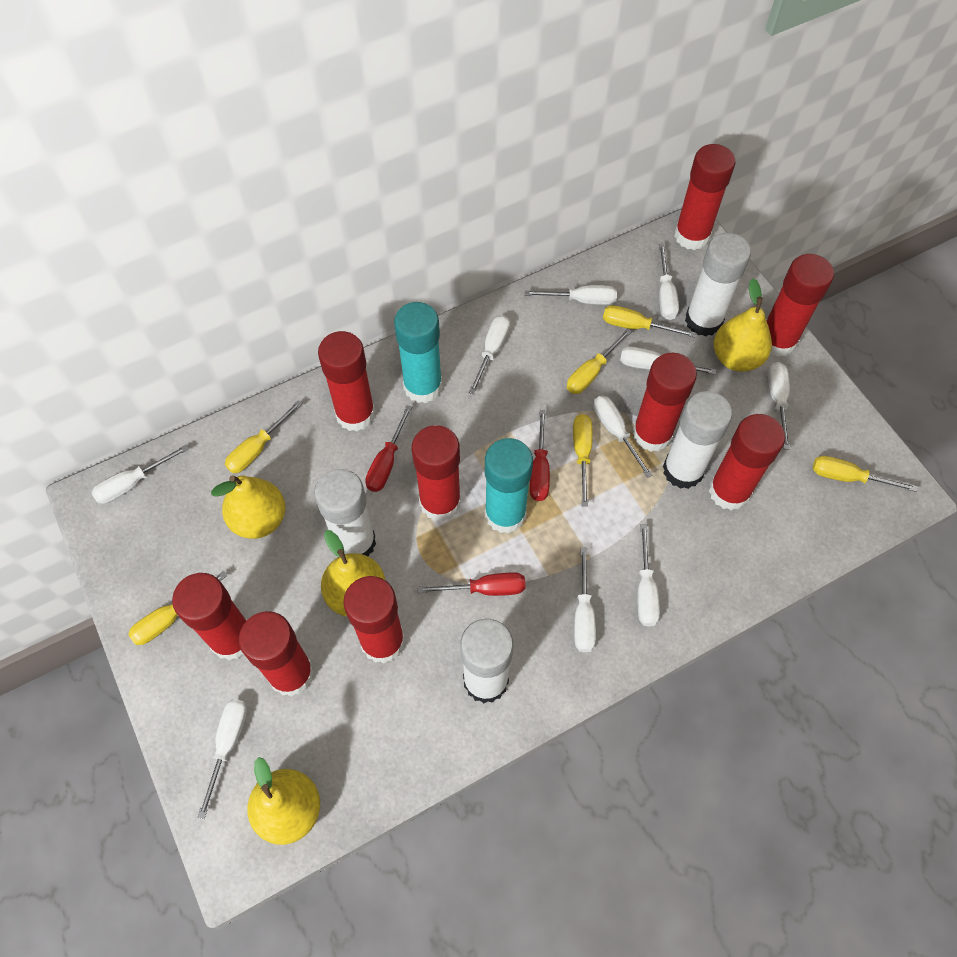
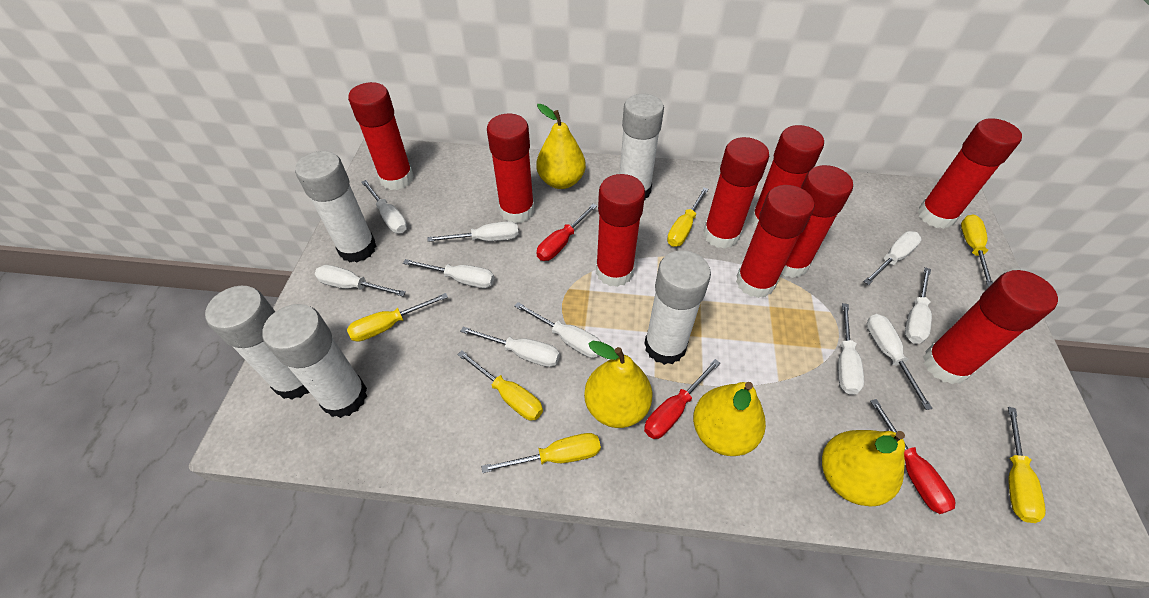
turquoise glue stick: [394,302,442,403] [485,438,533,534] = 2 -> none = 0
white glue stick: [314,469,376,557] [460,619,514,703] [663,391,732,489] [685,233,751,337] = 4 -> [205,286,310,400] [262,304,367,418] [295,151,376,262] [620,94,664,200] [644,250,711,365] = 5

